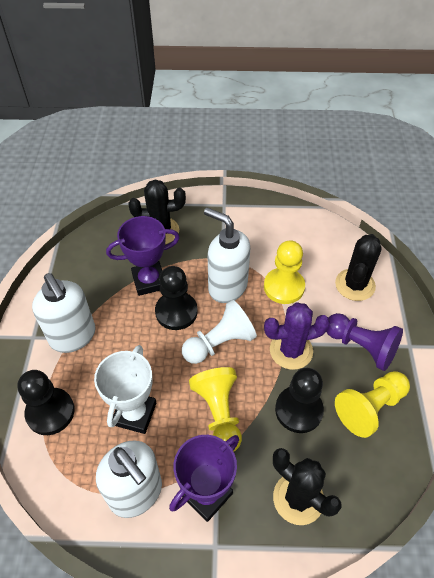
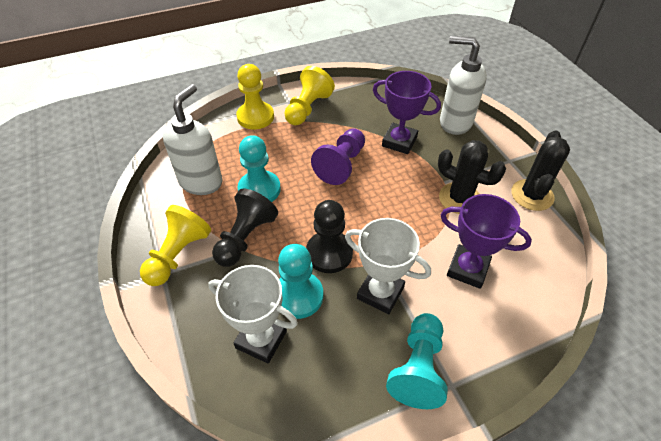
black cactus: [129,180,186,244] [273,448,342,525] [335,234,382,301] = 3 -> [438,140,506,214] [511,130,570,211] = 2
black pawn: [18,370,75,435] [155,266,198,330] [275,368,324,433] = 3 -> [212,188,278,267] [306,200,353,273] = 2
purple cactus: [264,303,330,370] = 1 -> none = 0
turquoise pawn: none = 0 -> [238,135,281,202] [278,244,323,319] [386,313,448,409] = 3
white pawn: [182,300,257,364] = 1 -> none = 0
white soap dispenser: [32,273,95,353] [96,441,162,518] [204,208,250,303] = 3 -> [163,84,222,195] [440,36,487,135] = 2
white trophy: [94,345,156,434] = 1 -> [208,265,298,364] [345,218,431,314] = 2

